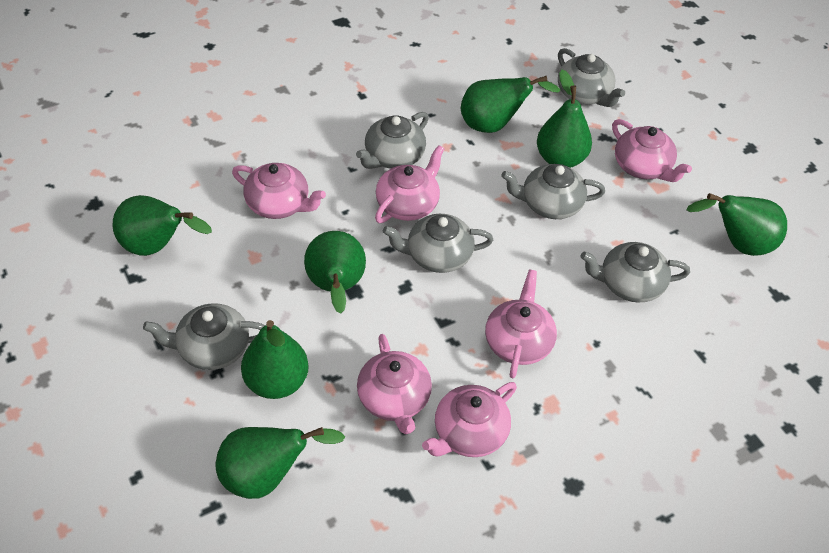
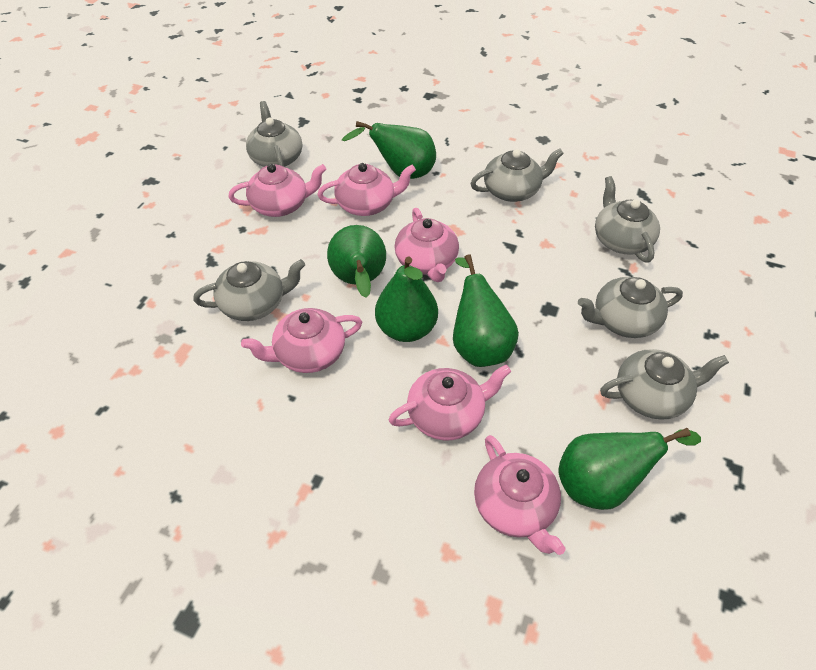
green pear: [113,195,212,256] [216,427,345,499] [241,320,309,399] [304,231,366,314] [461,76,560,133] [537,70,592,168] [686,193,787,256] = 7 -> [327,225,386,298] [342,121,436,179] [375,257,438,342] [453,254,519,367] [558,428,701,510] = 5

